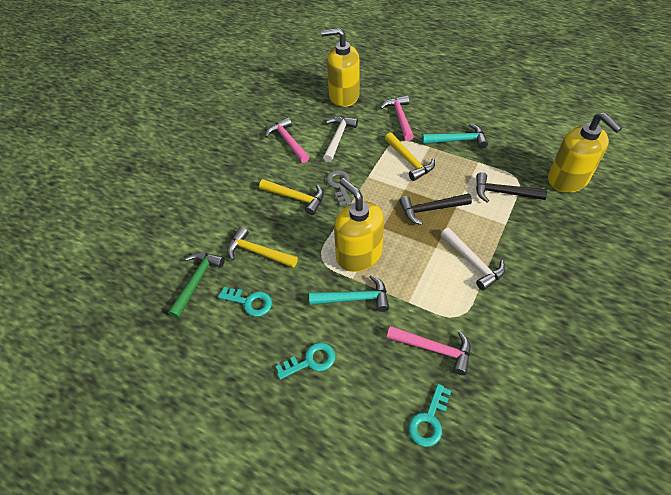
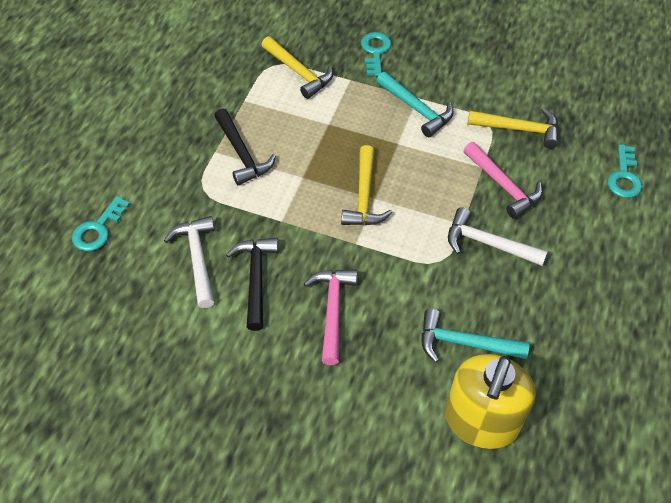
green hammer: [168,252,225,318] = 1 -> none = 0
grey key: [326,170,351,206] = 1 -> none = 0
pink hammer: [265,117,309,163] [380,95,414,141] [387,326,471,375] = 3 -> [304,269,357,365] [463,142,543,219] = 2
yellow soap dispenser: [321,28,360,107] [334,178,384,272] [548,112,622,193] = 3 -> [445,354,536,449] = 1

